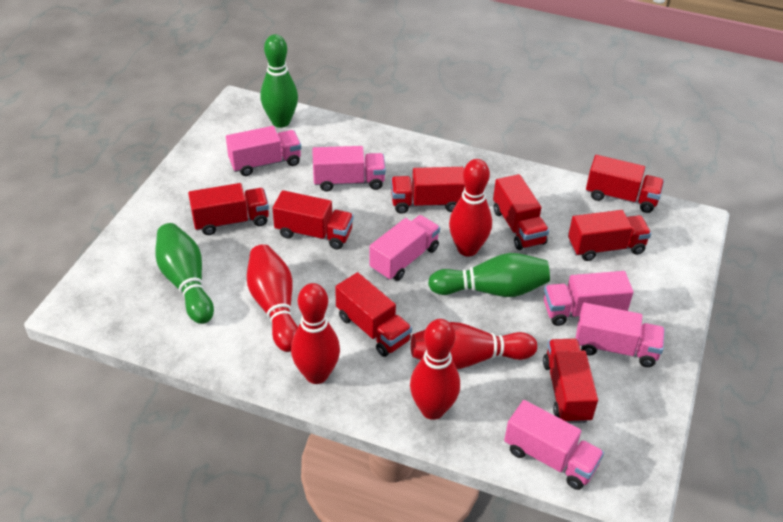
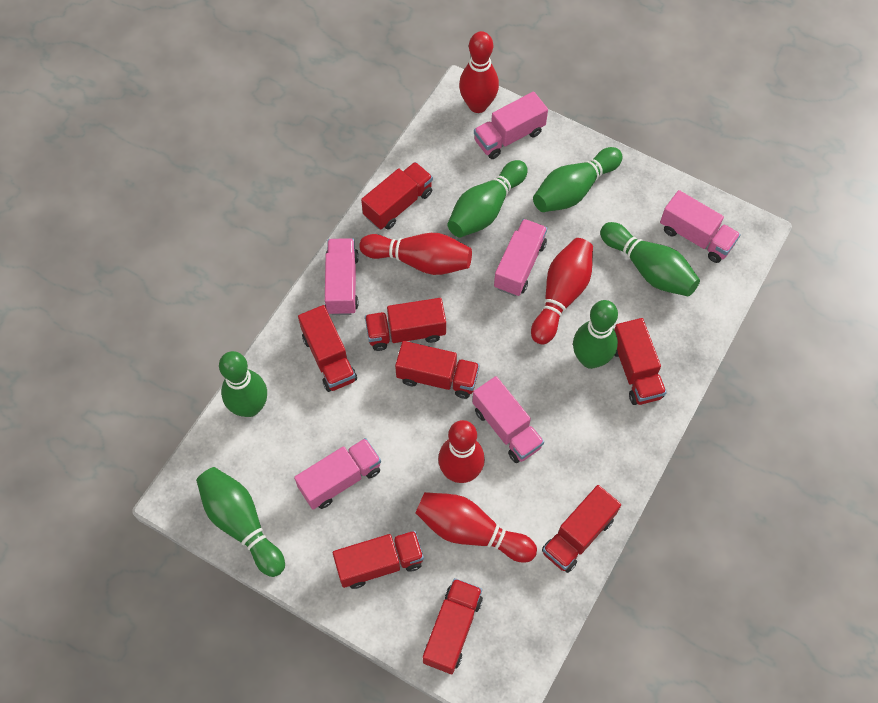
green bowling pin: [155,223,214,324] [260,34,298,128] [428,253,550,297] = 3 -> [196,467,285,577] [219,351,267,417] [447,160,528,237] [533,147,623,212] [573,300,618,369] [600,222,700,296] = 6

